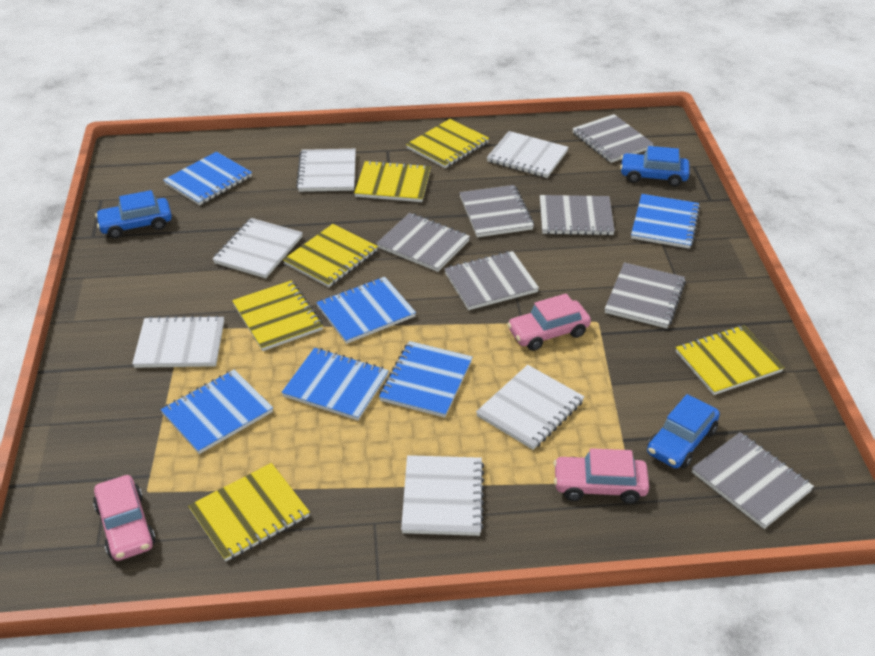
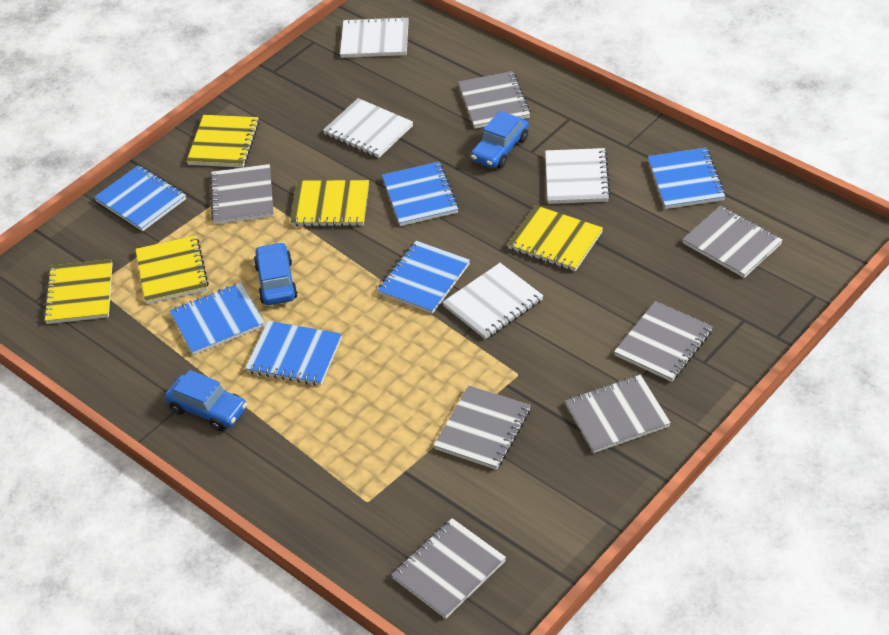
pink car: [93,475,155,561] [507,294,591,351] [553,448,649,504] = 3 -> none = 0
white notebook: [132,315,224,368] [213,218,303,278] [296,149,356,192] [401,455,484,536] [476,365,584,450] [487,131,569,178] = 6 -> [323,98,413,158] [340,17,409,58] [442,263,543,340] [545,148,611,204] = 4
yellow notebook: [188,463,310,562] [232,281,323,351] [283,224,378,287] [354,160,431,202] [406,119,489,168] [676,325,784,395] = 6 -> [43,259,113,324] [135,235,209,304] [187,115,259,168] [290,180,369,227] [507,205,603,271] = 5

